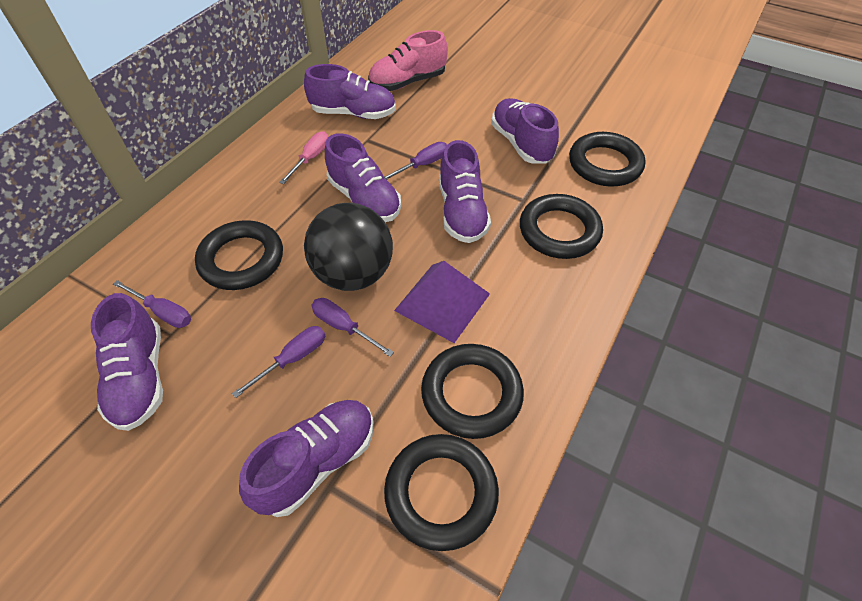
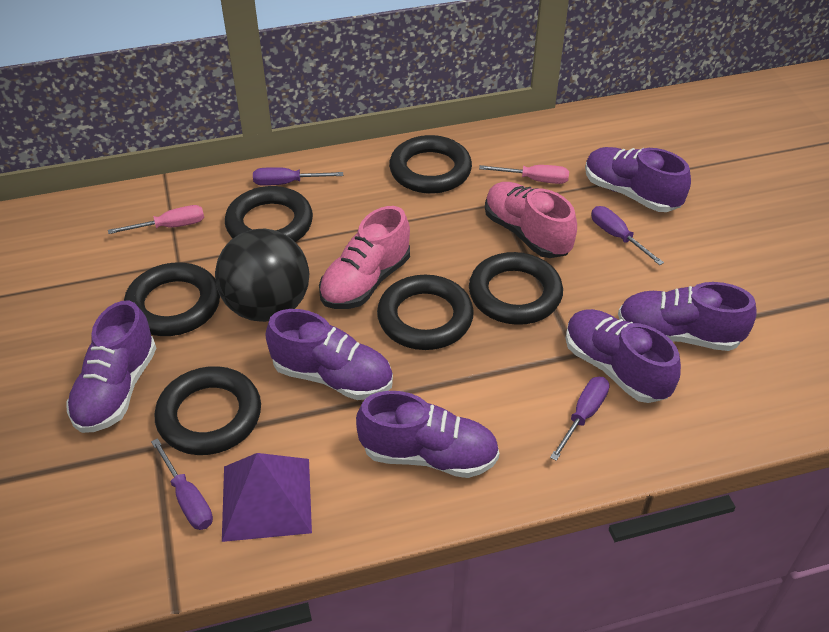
black ring: [195,220,283,290] [384,434,499,551] [421,344,524,439] [520,194,603,259] [569,132,646,187] = 5 -> [124,262,220,336] [154,366,261,455] [225,186,313,242] [377,275,474,350] [389,135,472,194] [469,252,563,325] = 6
pink screwdriver: [279,131,328,184] = 1 -> [108,205,204,234] [479,165,569,184] = 2
pink shoe: [368,30,448,91] = 1 -> [319,206,410,309] [485,182,577,258] = 2

